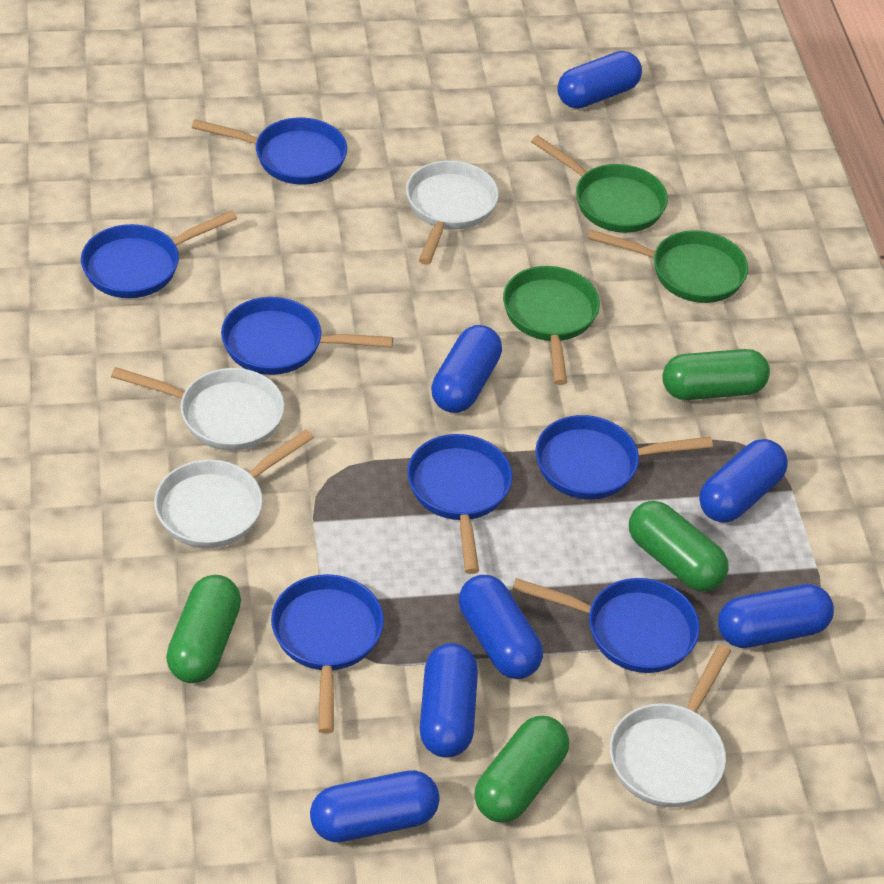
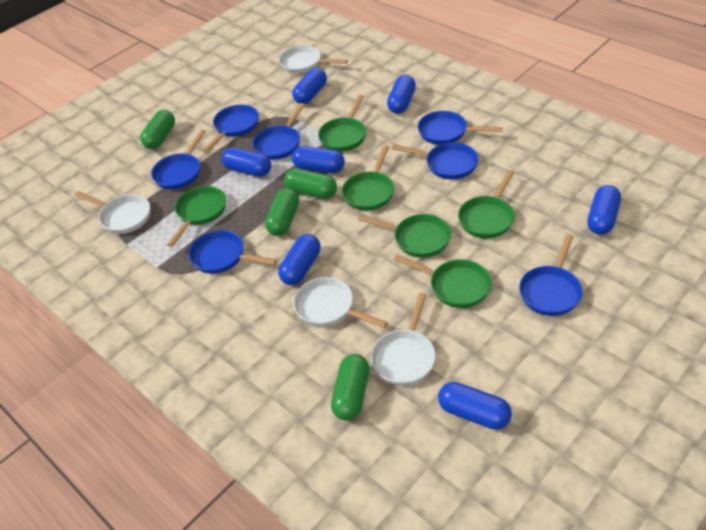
green pan: [503,266,600,385] [531,135,668,233] [588,230,748,303] = 3 -> [167,186,226,247] [318,95,366,152] [342,145,394,211] [358,214,451,258] [394,255,492,308] [458,170,514,238] = 6

